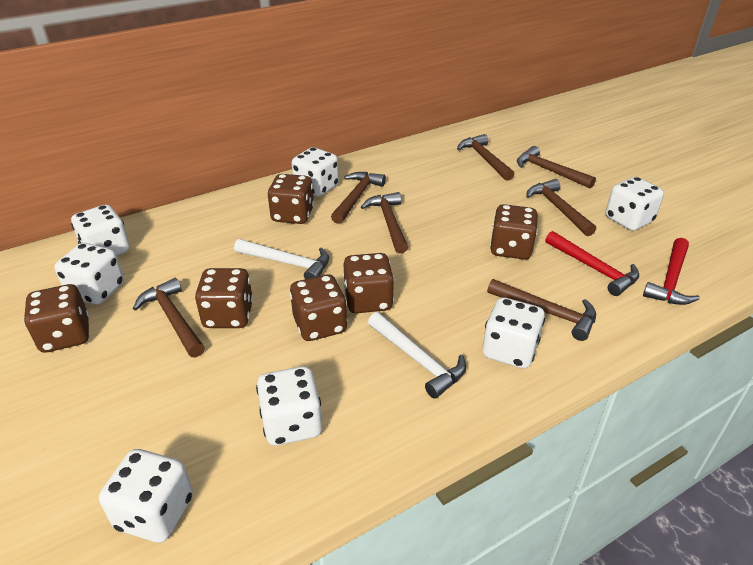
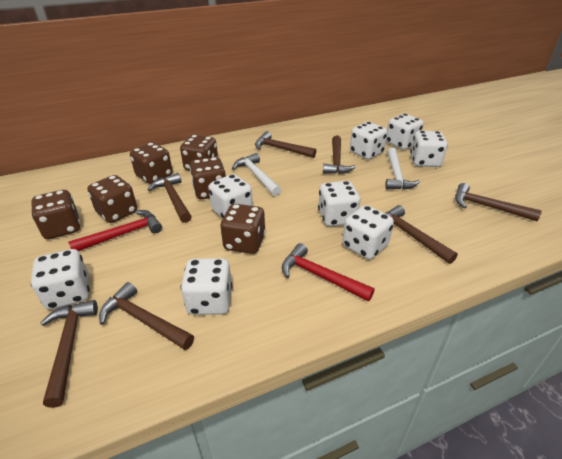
white dice: [54,243,124,305] [71,205,130,256] [99,449,193,543] [256,366,322,446] [292,147,339,197] [482,297,545,369] [606,177,664,231] = 7 -> [31,249,90,310] [181,258,232,315] [209,174,253,218] [318,181,361,226] [342,205,394,259] [350,122,387,159] [386,114,423,150] [410,131,448,167] = 8

